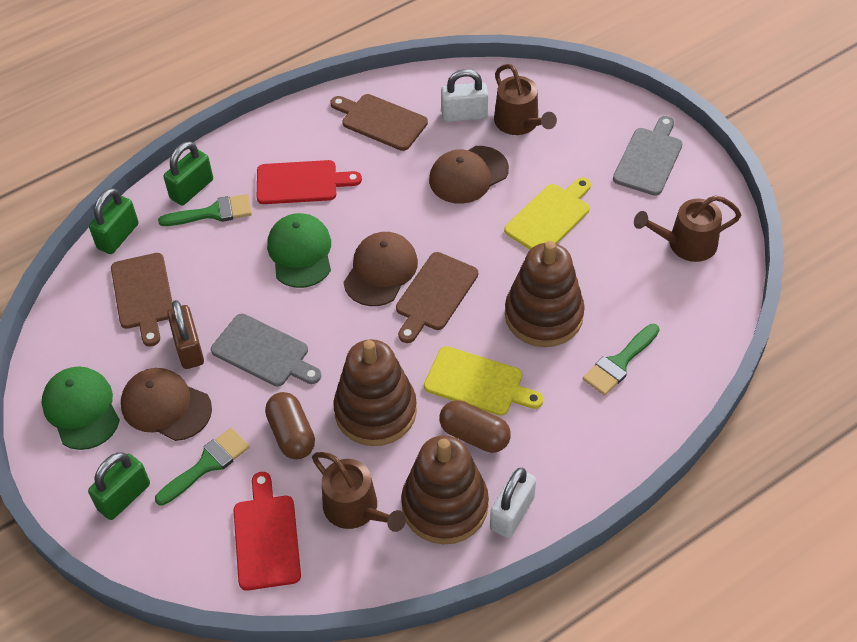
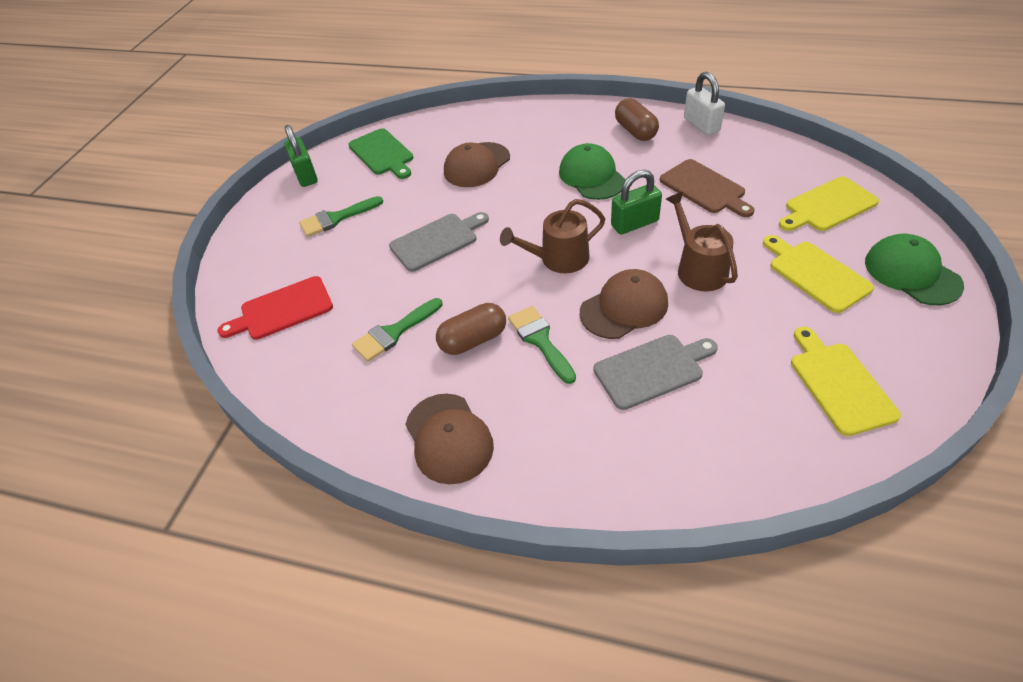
brown cutting board: [111,253,172,347] [330,94,428,151] [396,252,478,343] = 3 -> [660,159,755,217] = 1
brown padlock: [167,300,204,369] = 1 -> none = 0
brown stacking toy: [333,339,417,446] [401,435,489,544] [505,241,585,347] = 3 -> none = 0
brown watering can: [312,452,406,532] [494,64,557,135] [634,195,741,262] = 3 -> [500,199,605,273] [666,192,738,291] = 2
green cutting board: none = 0 -> [348,128,413,179] = 1
green padlock: [88,452,150,520] [89,188,138,254] [164,141,213,205] = 3 -> [284,125,318,187] [611,170,662,234] = 2
red cutting board: [234,472,301,591] [257,160,362,204] = 2 -> [218,276,333,340] = 1
white padlock: [441,69,488,122] [490,467,536,538] = 2 -> [684,72,725,135] = 1
yellow cutting board: [424,346,543,416] [504,177,591,250] = 2 -> [763,235,874,313] [779,177,879,231] [791,327,901,436] = 3

